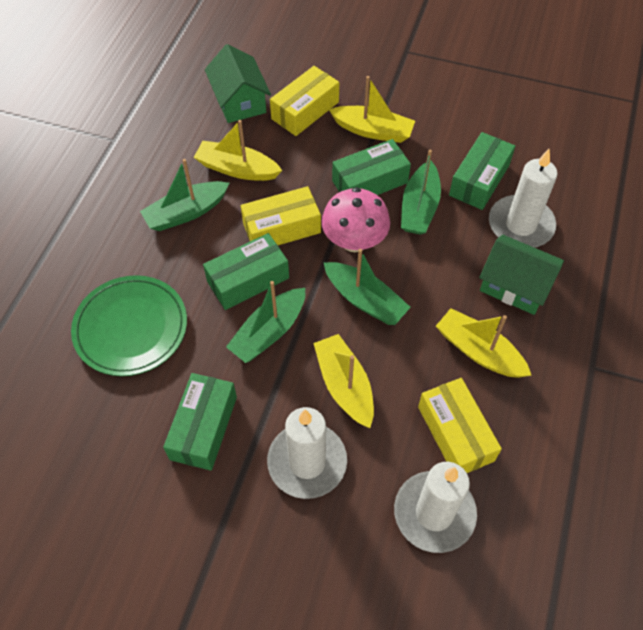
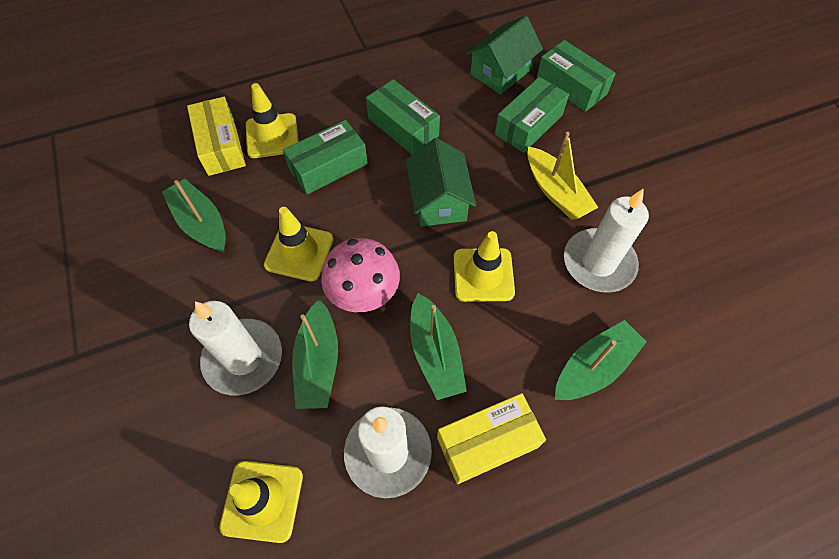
green plate: [71,275,187,376] = 1 -> none = 0
yellow boat: [194,120,282,181] [313,334,374,428] [329,76,415,143] [436,308,531,378] = 4 -> [527,132,598,220] = 1
yellow box: [241,186,321,245] [270,66,339,136] [418,378,502,473] = 3 -> [187,97,246,176] [437,393,546,484] = 2
yellow traffic cone: none = 0 -> [219,461,303,543] [246,83,299,158] [264,207,333,281] [454,231,515,302] = 4

